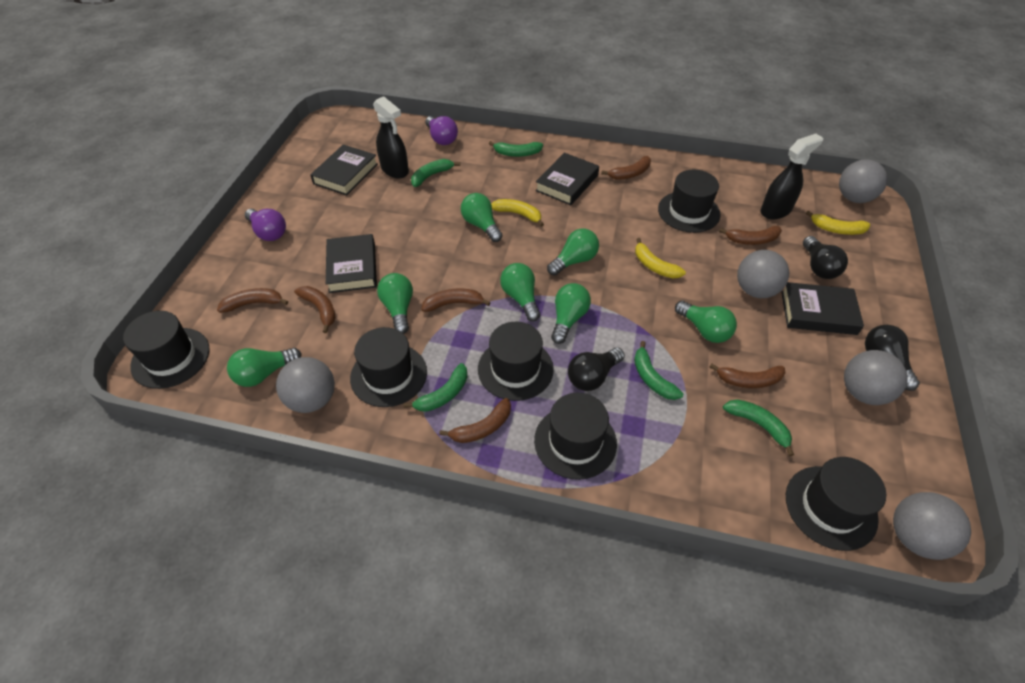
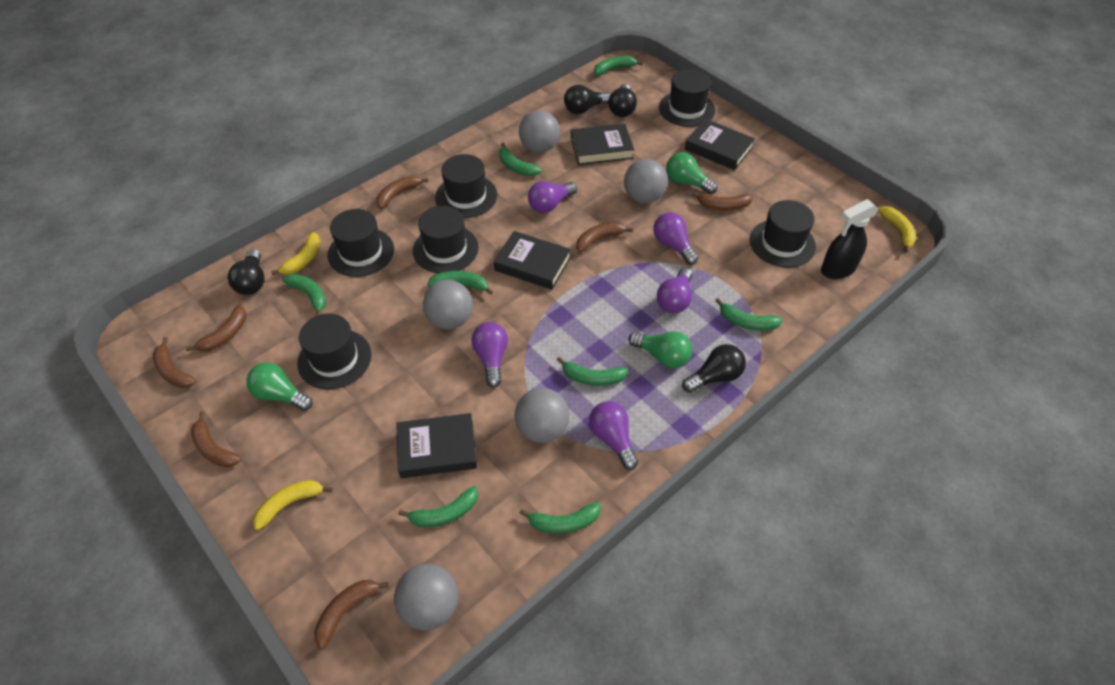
black light bulb: [568,348,625,391] [803,236,848,279] [865,325,920,391] = 3 -> [228,249,265,295] [564,85,611,114] [609,84,637,117] [682,344,746,393] = 4
black spray bottle: [373,96,409,178] [761,134,823,219] = 2 -> [821,199,878,279] = 1
green banana: [404,363,467,412] [411,159,460,187] [489,141,543,157] [634,341,683,400] [723,399,794,456] = 5 -> [282,274,326,316] [398,486,478,527] [428,271,493,295] [499,143,541,176] [520,502,601,534] [557,357,628,386] [594,56,643,75] [715,298,783,331] = 8
green light bulb: [227,348,302,387] [377,273,413,334] [461,193,503,242] [500,263,540,321] [547,229,599,276] [551,283,591,344] [675,301,737,343] = 7 -> [246,362,313,411] [628,332,692,368] [666,152,717,194] = 3
purple light bulb: [245,209,286,241] [425,116,458,145] = 2 -> [472,322,508,388] [528,181,577,213] [589,401,638,470] [653,212,698,265] [657,268,692,313] = 5

